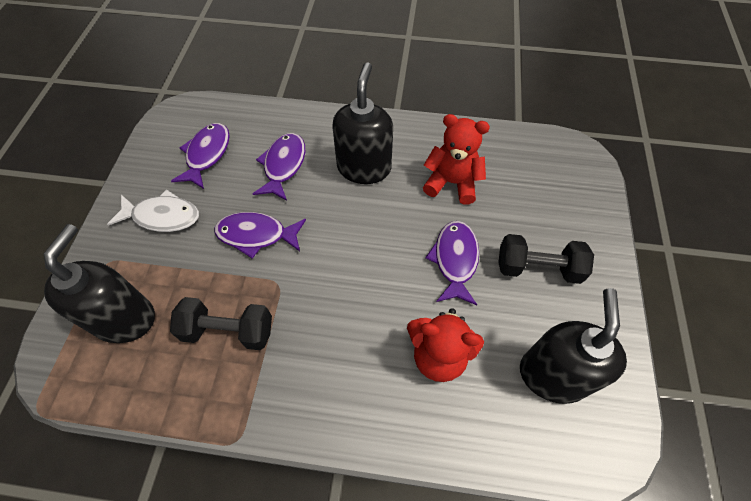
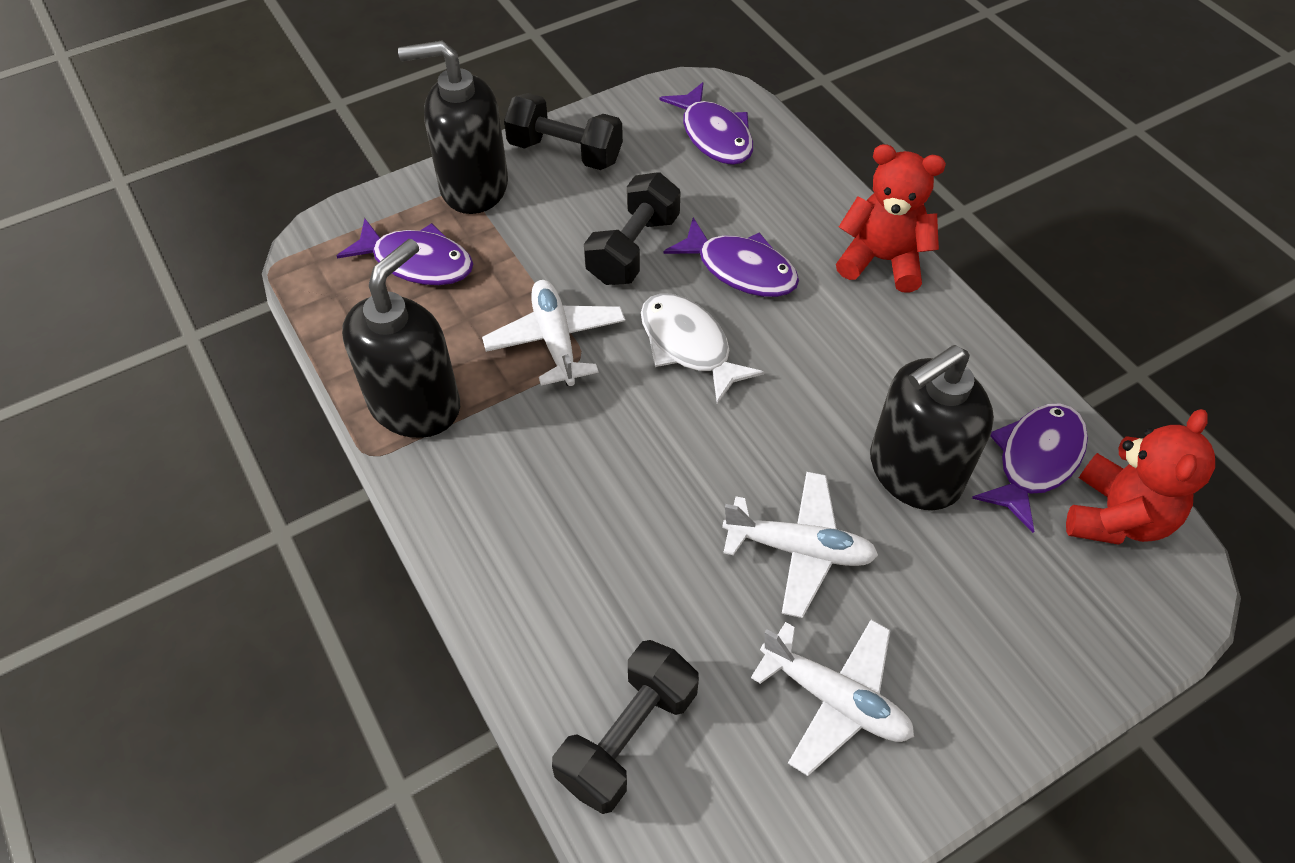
black dumbbell: [170,297,272,350] [498,234,594,284] = 2 -> [504,93,623,170] [552,640,699,814] [584,172,681,285] = 3
white plane: none = 0 -> [482,280,625,386] [722,472,878,618] [751,619,914,776] = 3

